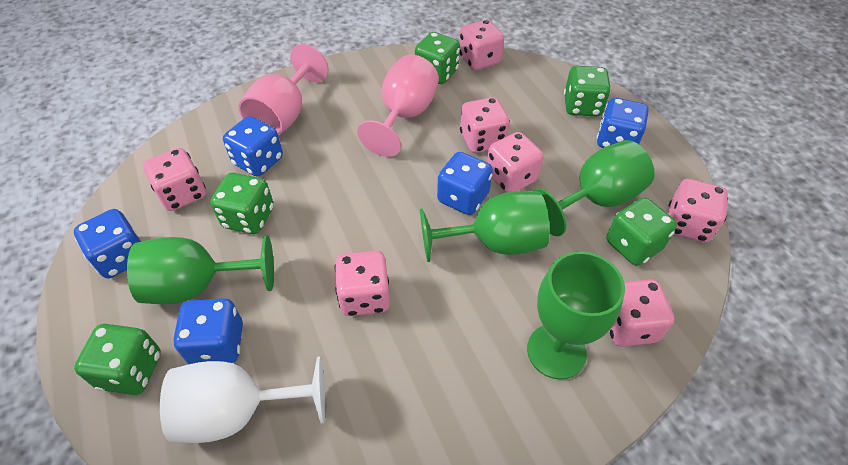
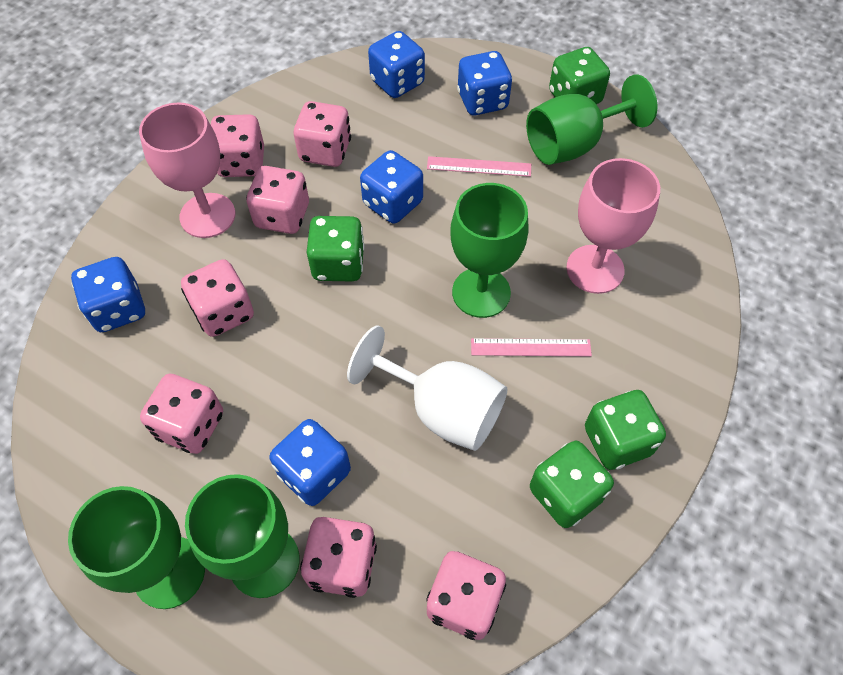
green dice: [74,324,161,395] [211,173,274,234] [415,32,460,84] [564,66,611,116] [606,198,677,266] = 5 -> [307,216,365,282] [530,441,614,528] [549,47,610,104] [585,390,666,470] = 4
pink ruler: none = 0 -> [427,156,531,177] [471,338,592,356] = 2

